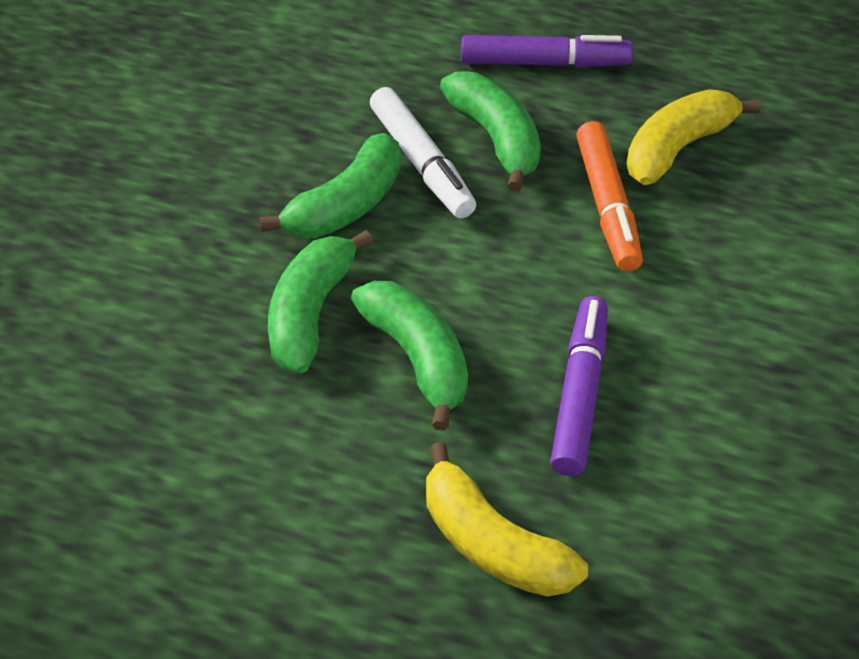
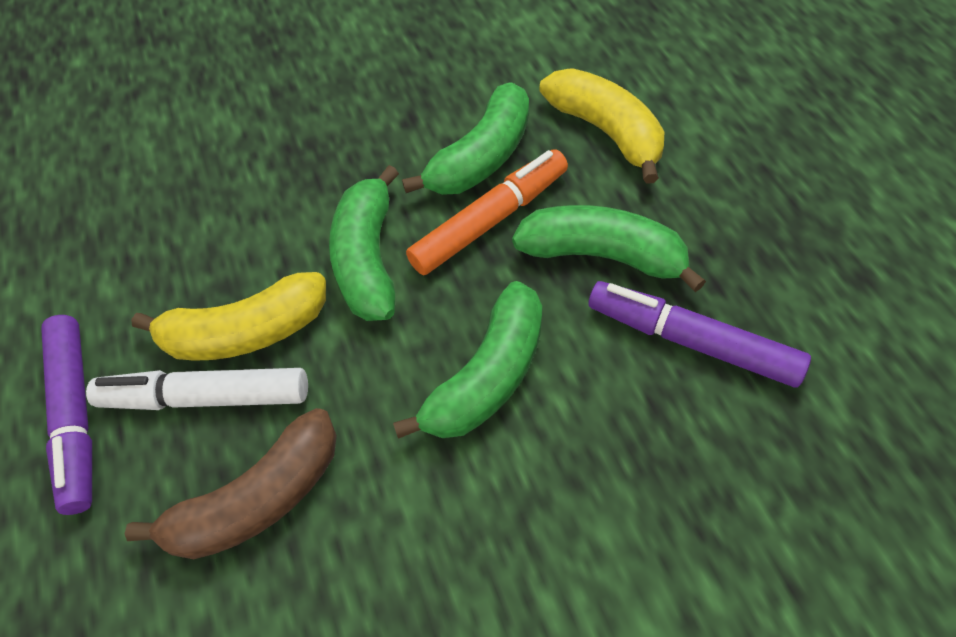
brown banana: none = 0 -> [125,408,337,559] = 1

